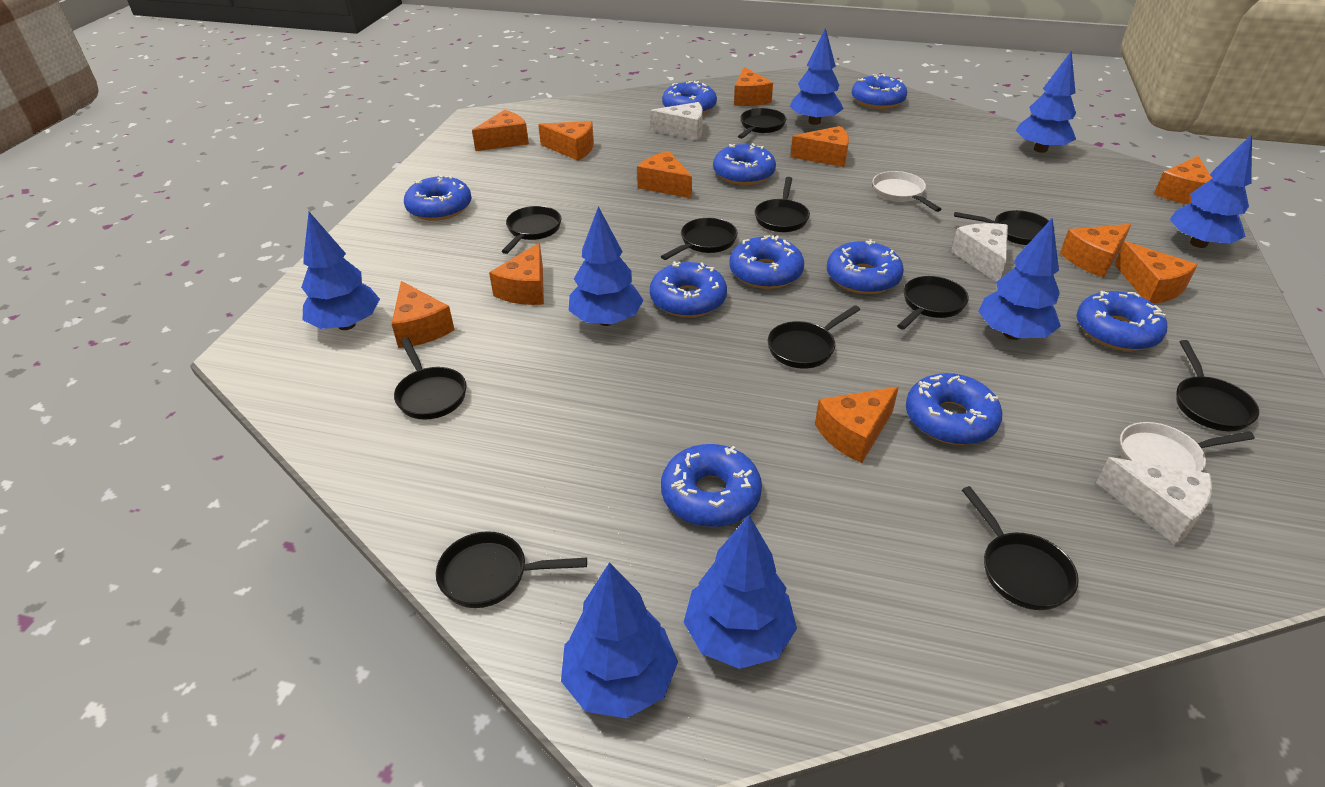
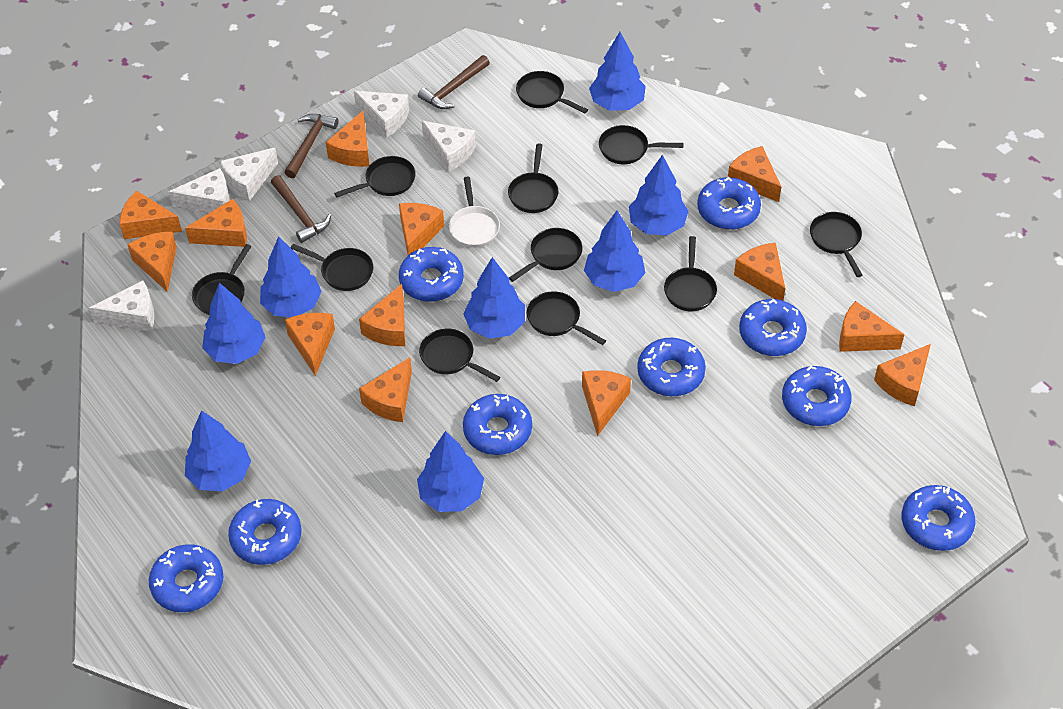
blue donut: [404,175,472,221] [650,261,727,317] [661,444,762,527] [662,81,717,114] [713,143,776,185] [729,235,804,289] [827,239,904,294] [852,74,907,109] [906,373,1002,445] [1077,291,1167,351] = 10 -> [149,544,223,612] [228,499,302,565] [399,247,464,302] [463,394,532,455] [637,338,706,396] [697,177,761,230] [739,299,807,356] [782,366,852,426] [902,485,975,551] = 9
brown hammer: none = 0 -> [271,175,331,243] [284,114,338,178] [418,55,490,109] = 3
orange cheese: [392,281,455,348] [472,110,529,151] [489,243,544,305] [538,121,594,161] [637,151,692,199] [734,67,773,106] [790,126,849,167] [815,387,899,463] [1060,224,1131,278] [1114,241,1197,304] [1154,156,1212,204] = 11 -> [119,190,182,239] [128,232,177,292] [185,199,247,247] [285,313,335,376] [326,111,370,167] [359,284,405,346] [359,357,412,422] [399,203,444,255] [582,370,631,436] [728,146,781,202] [734,243,785,300] [839,301,905,352] [874,344,931,406] = 13
white cheese: [650,102,703,141] [951,223,1008,282] [1096,457,1212,545] = 3 -> [89,280,155,331] [169,168,230,213] [220,148,278,201] [354,91,409,138] [422,121,476,172] = 5
white pan: [872,171,942,212] [1120,422,1255,472] = 2 -> [449,176,500,248] = 1

